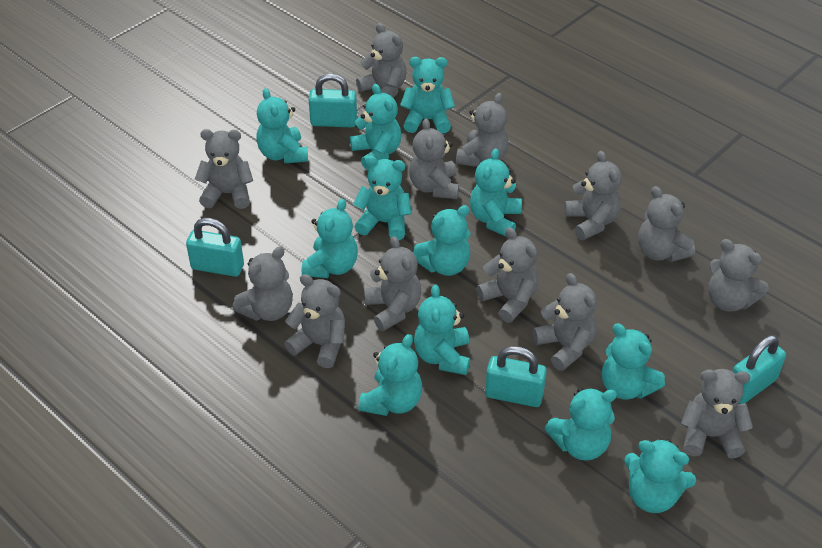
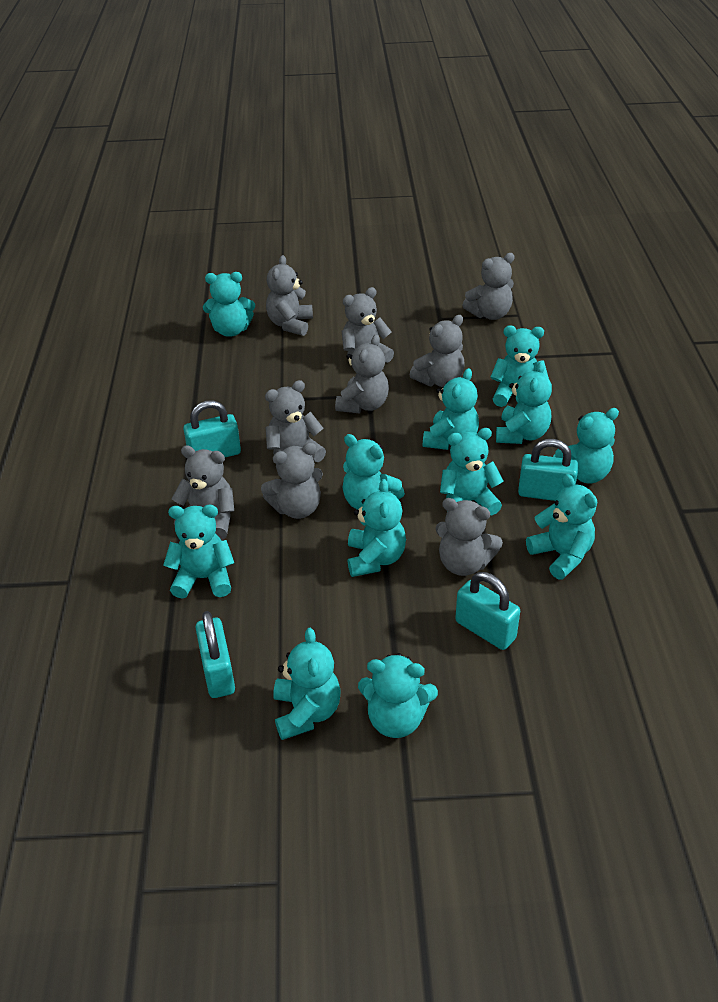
grey teddy bear: [195,129,253,209] [233,247,293,321] [284,274,345,368] [356,23,407,98] [364,236,421,331] [409,118,459,199] [456,93,509,167] [477,227,538,323] [533,273,597,371] [564,151,622,240] [638,186,695,262] [681,369,753,458] [708,239,769,312] = 13 -> [172,445,234,540] [261,443,323,519] [265,380,326,462] [266,255,313,336] [335,334,389,414] [342,287,394,363] [410,315,465,387] [436,498,503,576] [462,253,515,320] = 9

